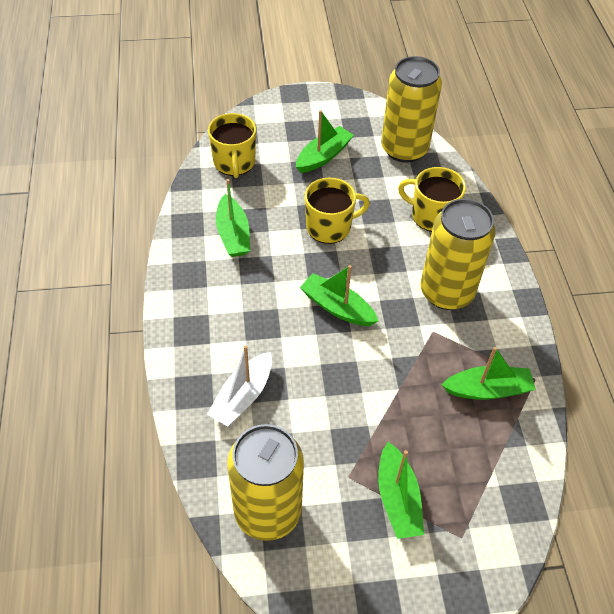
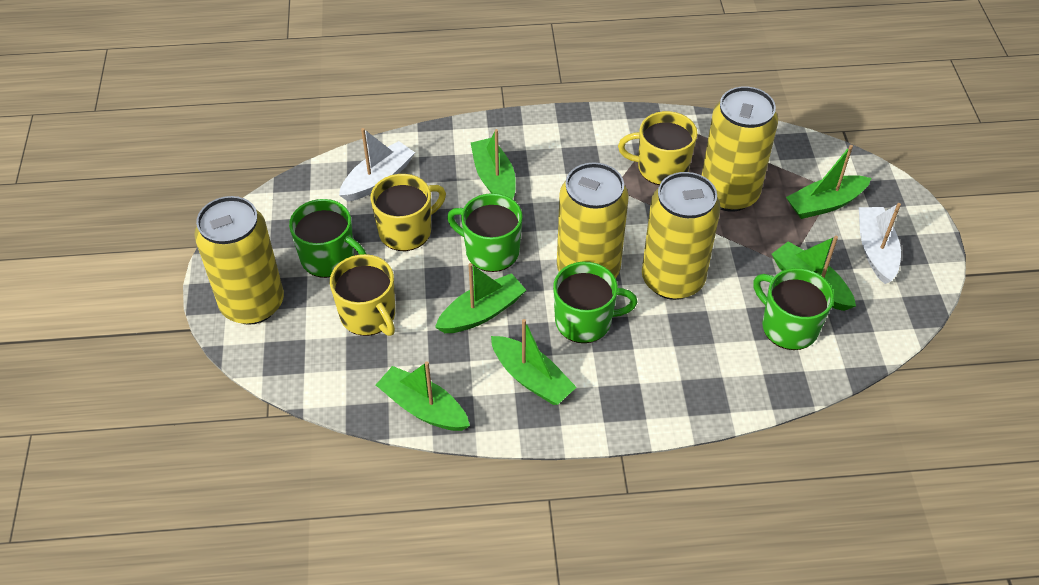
green boat: [216,179,250,257] [296,110,354,173] [300,265,378,326] [378,442,424,539] [442,347,536,400] = 5 -> [376,361,470,431] [435,263,526,333] [471,129,516,199] [491,319,577,405] [772,236,856,311] [786,145,871,219] = 6
green mug: none = 0 -> [289,199,366,278] [447,193,523,272] [553,262,638,343] [753,268,834,350] = 4
white boat: [207,345,272,427] = 1 -> [339,128,415,201] [859,203,901,284] = 2
yellow can: [227,424,304,541] [381,56,442,163] [420,199,496,310] = 3 -> [194,196,284,325] [557,162,629,279] [642,172,721,300] [702,86,778,212] = 4

